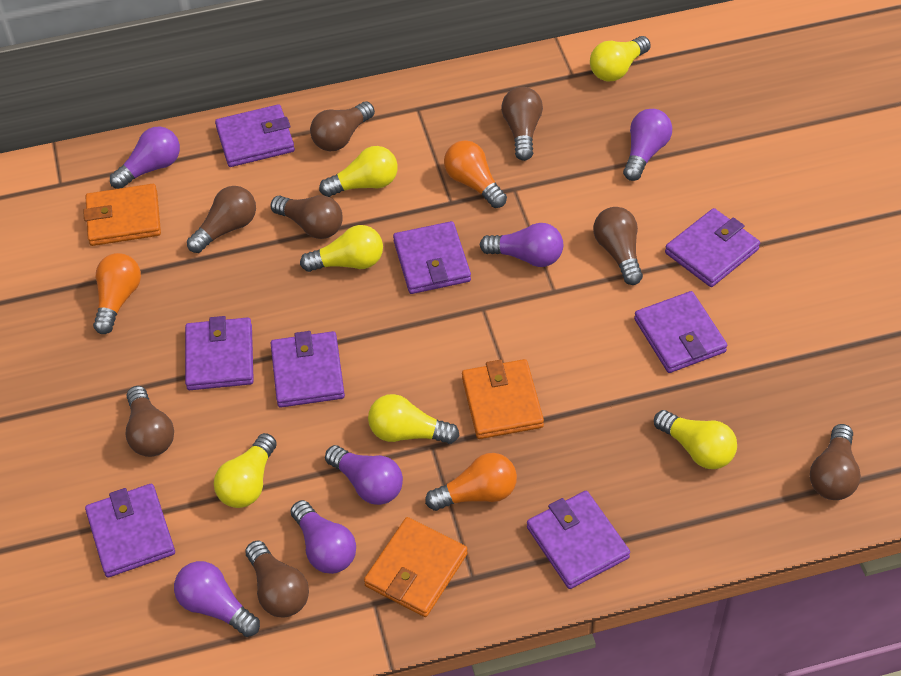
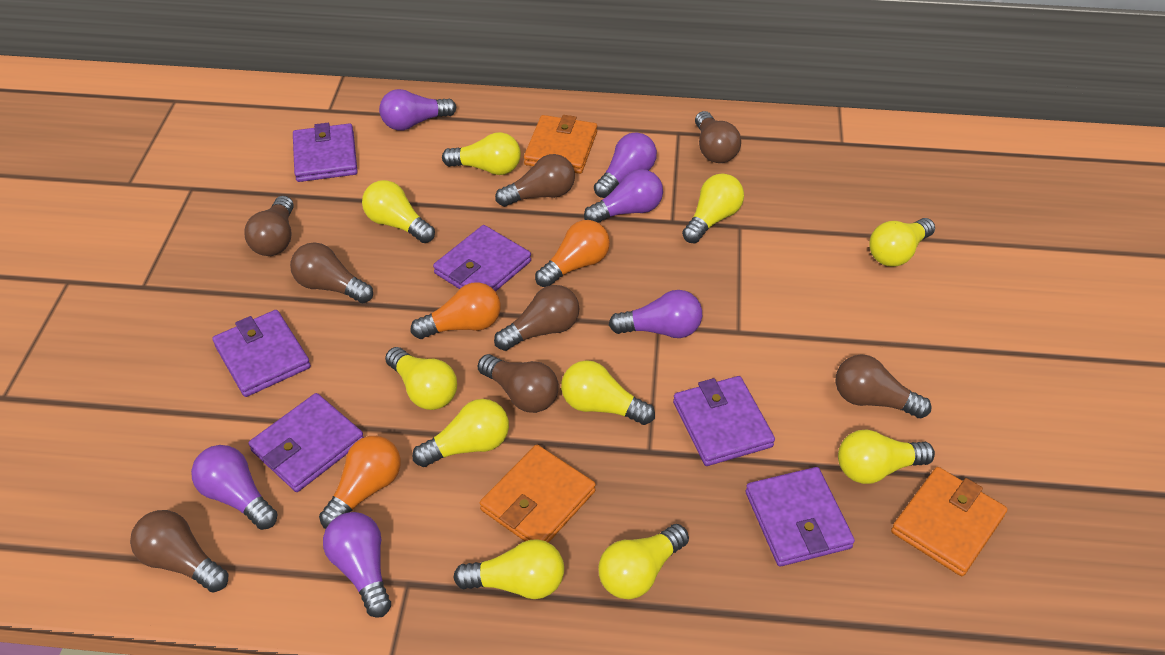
purple wallet: [85,484,175,577] [185,316,254,390] [215,104,295,167] [271,331,345,407] [393,221,471,294] [527,491,630,589] [634,291,727,373] [665,208,760,287] = 8 -> [212,310,311,397] [248,393,364,492] [293,123,358,182] [433,225,531,292] [673,376,775,466] [745,467,855,566] = 6
yellow light bulb: [214,433,277,508] [300,225,383,272] [319,146,398,197] [368,394,459,444] [590,36,651,81] [654,410,737,469] = 6 -> [362,180,435,243] [385,347,457,410] [412,399,509,467] [442,132,521,175] [453,539,564,599] [561,360,655,425] [598,524,689,599] [682,174,744,243] [838,429,935,484] [869,218,935,267] = 10

